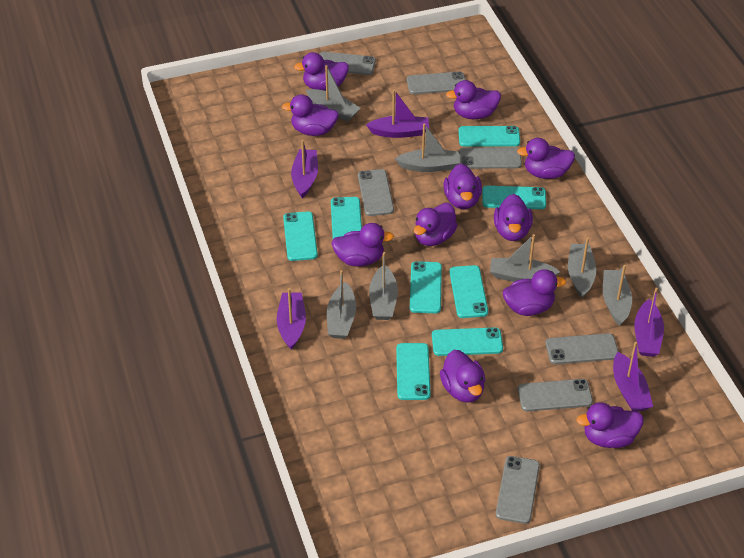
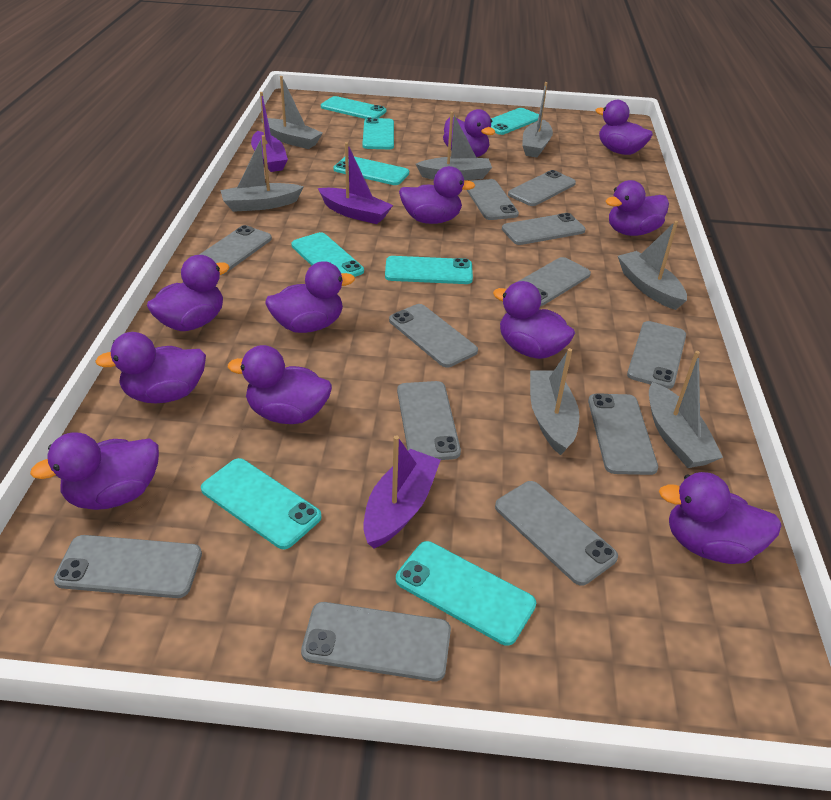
grey phone: [320,52,376,75] [358,169,394,216] [407,72,466,94] [459,147,522,169] [496,456,540,524] [518,379,593,411] [546,333,618,364] = 7 -> [54,535,202,598] [199,225,272,275] [301,602,451,681] [389,304,478,367] [397,381,461,460] [467,179,519,220] [495,481,618,586] [502,213,586,245] [508,170,576,206] [518,257,591,306] [588,393,658,475] [627,321,686,389] = 12
purple boat: [276,288,306,350] [291,140,318,198] [366,90,429,138] [613,342,653,412] [634,288,664,357] = 5 -> [251,92,288,172] [318,142,393,224] [363,435,441,549] = 3

